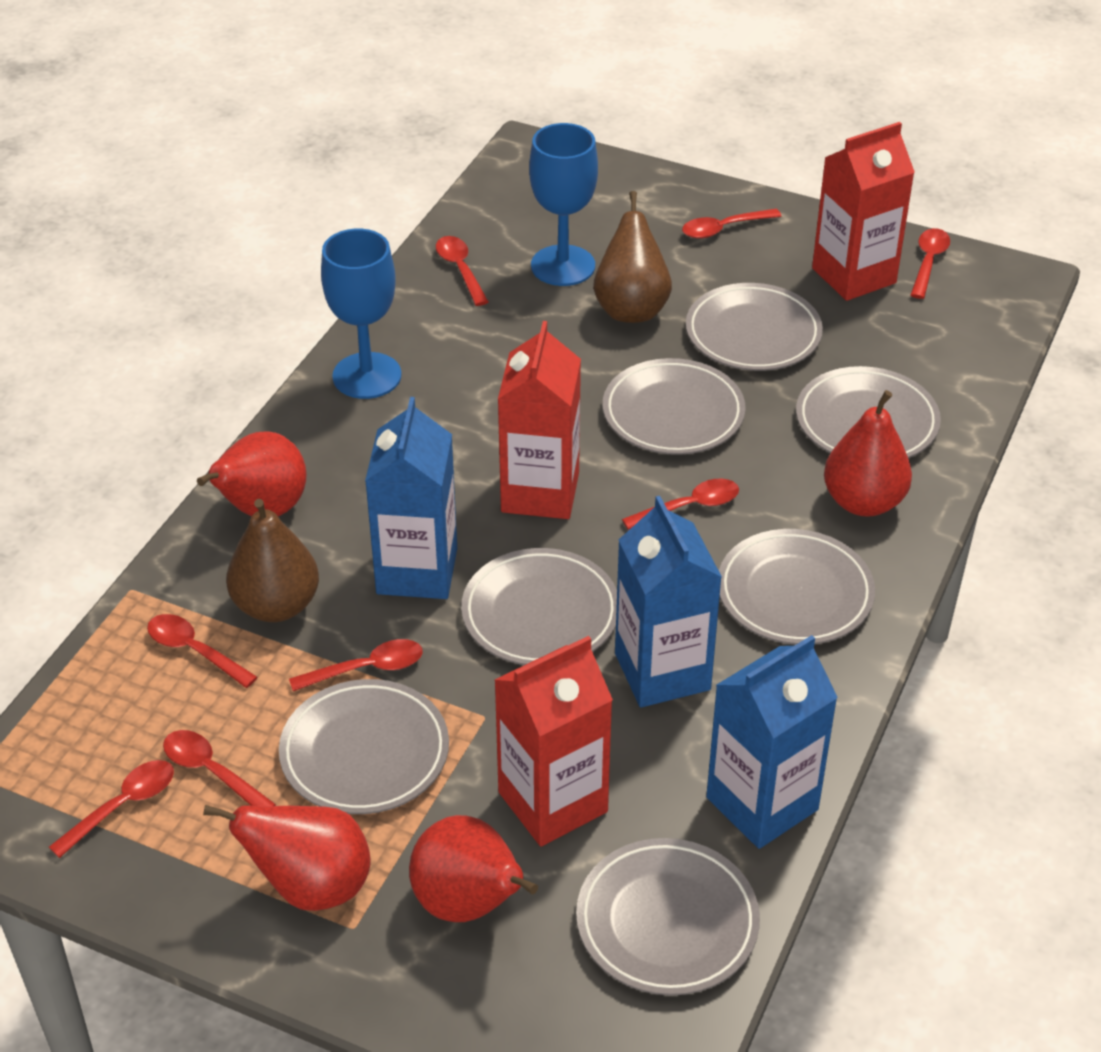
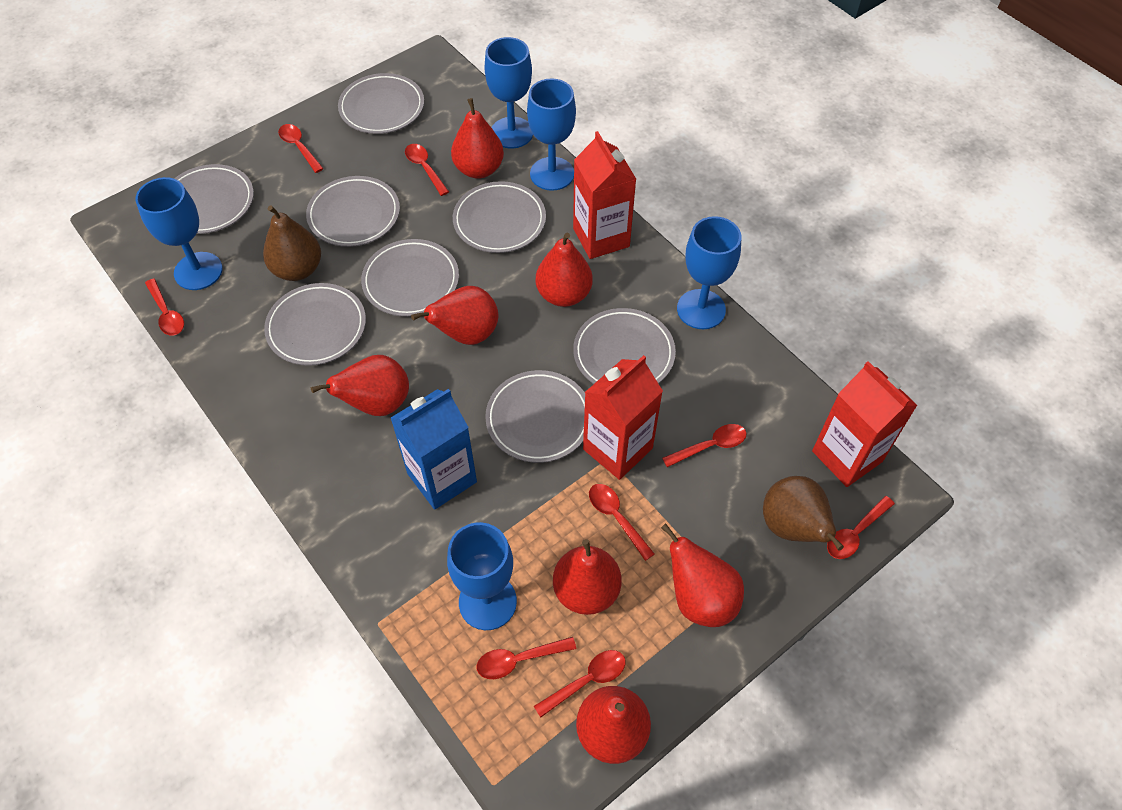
blue carton: [365,397,457,599] [615,496,722,707] [706,635,838,849] = 3 -> [391,389,477,509] = 1
blue goblet: [321,229,402,399] [529,123,598,286] = 2 -> [135,177,223,290] [447,522,517,630] [485,37,533,149] [527,78,576,191] [677,216,741,329] = 5
grey plate: [279,679,449,814] [461,548,617,665] [576,838,760,995] [603,358,746,455] [686,283,823,371] [719,529,875,645] [796,366,941,458] = 7 -> [174,164,254,234] [264,283,366,366] [306,176,400,247] [338,73,424,134] [361,239,459,317] [453,181,546,253] [485,370,585,463] [573,308,676,384] = 8
red pear: [197,431,307,516] [203,805,371,911] [409,815,538,922] [824,390,912,517] = 4 -> [311,355,409,416] [411,286,498,345] [451,98,504,179] [535,232,593,307] [553,539,621,615] [576,686,651,764] [661,523,744,627] = 7

